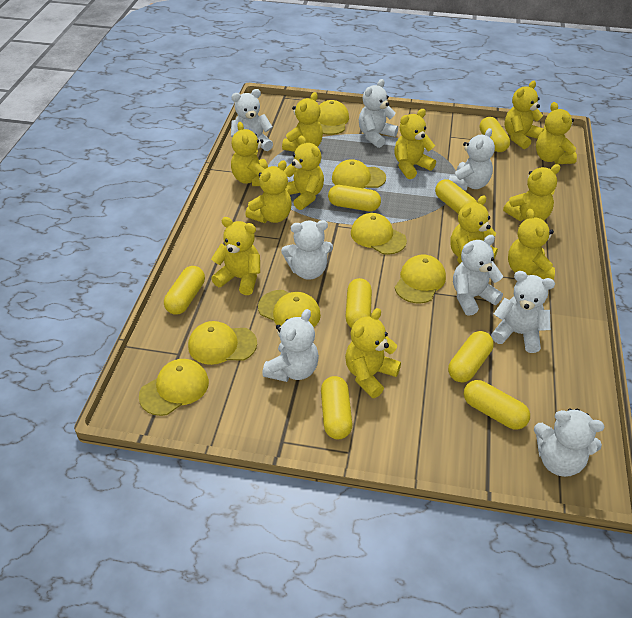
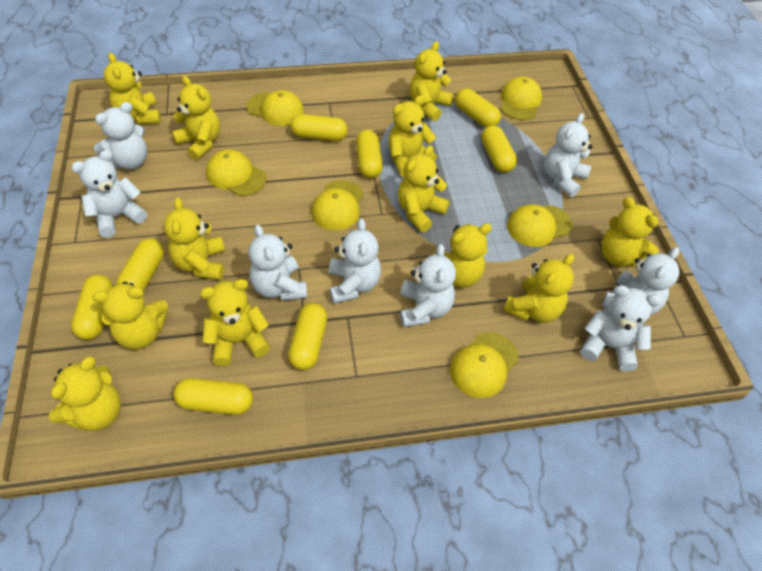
yellow cap: [139,359,209,416] [188,321,257,365] [258,290,321,327] [318,100,349,135] [332,159,386,189] [351,213,407,255] [395,254,446,304] = 7 -> [206,149,267,196] [247,90,304,126] [312,180,364,230] [450,332,519,398] [501,77,542,120] [507,204,572,247] = 6

